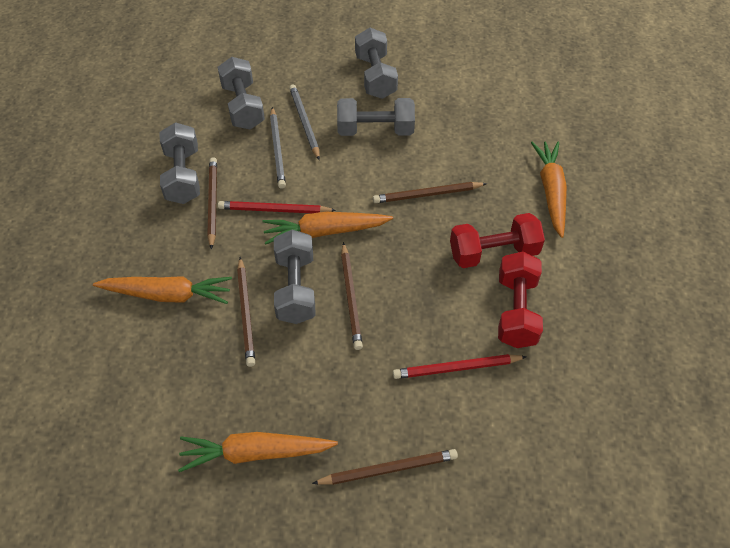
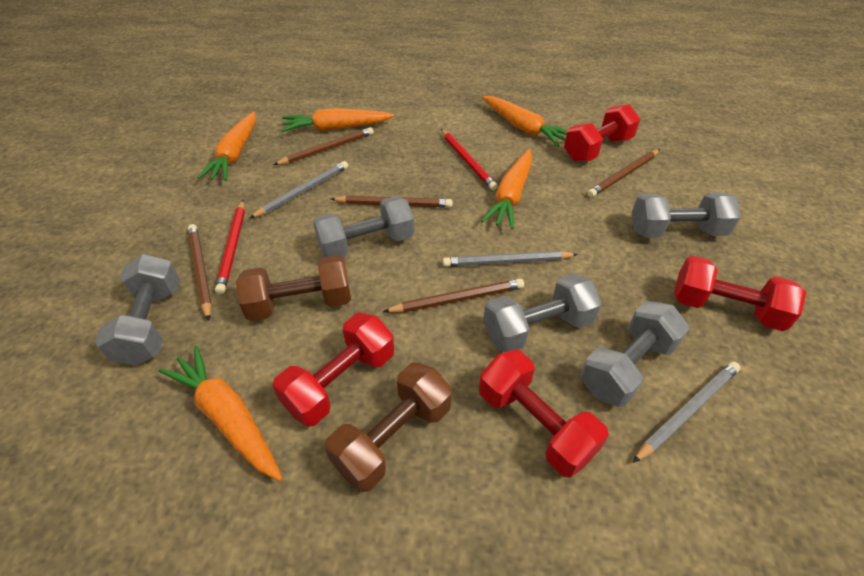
brown dumbbell: none = 0 -> [236,255,351,321] [325,362,452,492] = 2
grey pencil: [270,107,286,189] [289,84,320,160] = 2 -> [249,161,348,219] [443,251,578,267] [633,362,740,463] = 3
orange carrot: [93,276,232,304] [178,432,338,472] [262,212,393,245] [531,142,567,238] = 4 -> [159,345,283,481] [197,112,256,181] [281,108,394,132] [482,96,567,147] [482,149,532,229] = 5
red dumbbell: [450,213,545,268] [498,252,543,348] = 2 -> [272,313,394,426] [479,350,609,478] [564,104,640,161] [674,256,806,331] = 4

